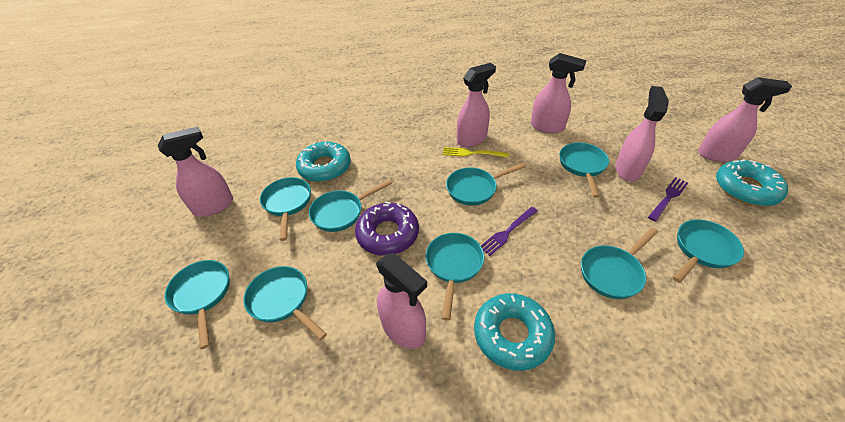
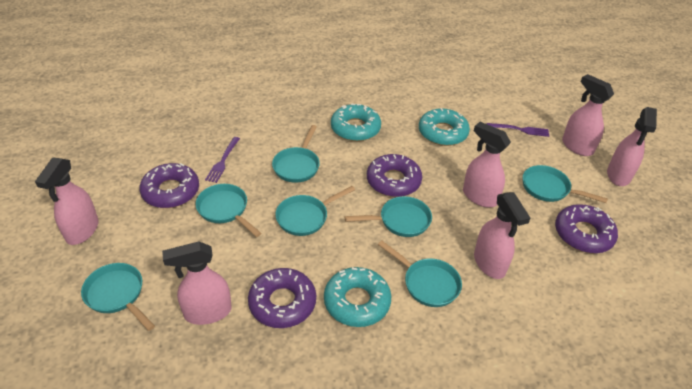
purple donut: [355,202,419,256] = 1 -> [139,163,199,208] [248,268,316,328] [367,154,422,197] [555,204,618,253] = 4
turquoise pan: [165,260,230,349] [243,266,327,340] [260,177,311,241] [309,180,392,232] [425,233,484,320] [446,163,526,206] [560,142,609,198] [581,227,658,299] [673,219,744,283] = 9 -> [81,263,155,331] [196,184,261,237] [272,125,320,183] [275,186,355,236] [345,196,432,237] [378,240,462,307] [523,165,608,203] = 7
yellow fork: [443,147,509,158] = 1 -> none = 0

